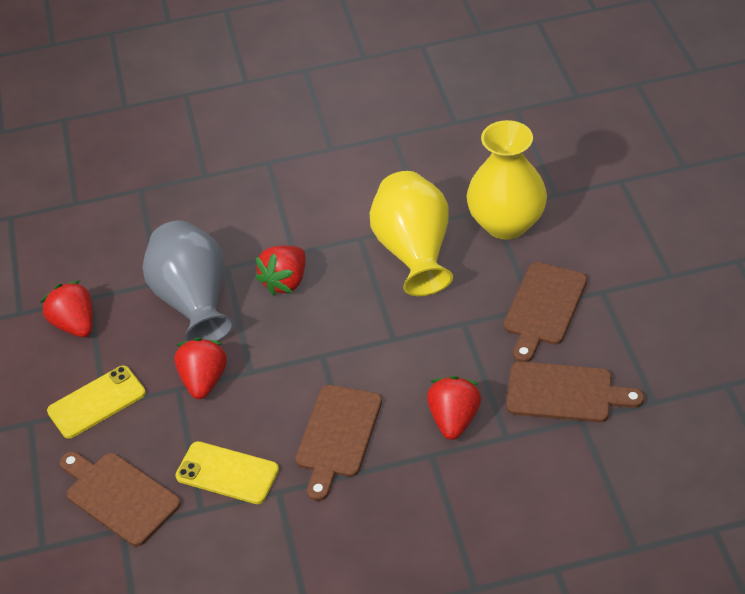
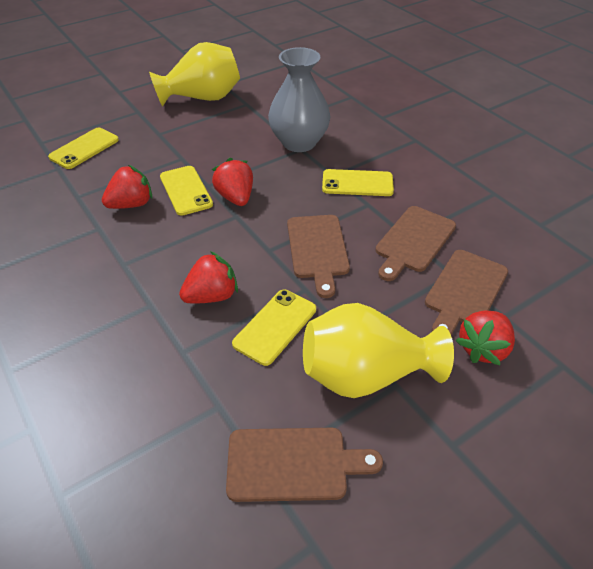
yellow phone: [47,366,146,439] [176,441,279,504] = 2 -> [48,128,119,169] [160,166,213,216] [232,290,316,366] [322,169,394,196] = 4

